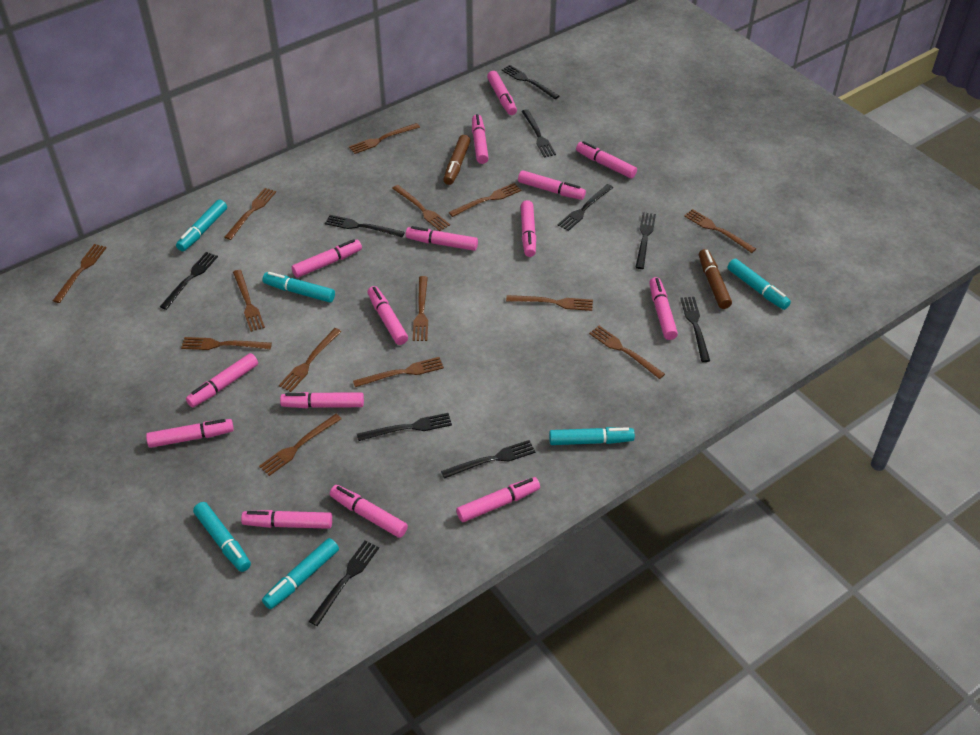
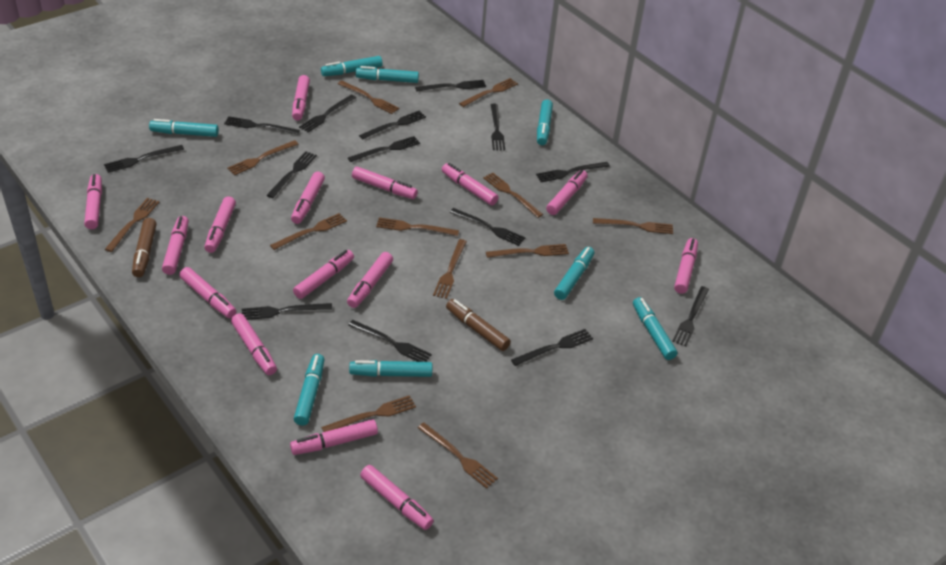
black fork: [160,252,218,310] [309,540,379,626] [325,215,405,237] [357,413,452,441] [441,440,536,479] [502,65,559,99] [522,109,556,157] [558,184,613,231] [635,212,656,269] [680,297,710,362] = 10 -> [104,145,184,173] [224,116,300,135] [242,303,332,320] [267,151,317,198] [299,95,356,133] [348,136,420,162] [348,320,432,362] [359,111,426,139] [415,80,486,91] [450,208,526,246] [491,104,505,151] [511,329,593,366] [536,162,610,182] [672,286,709,347] = 14
brown fork: [53,244,107,303] [181,337,272,350] [224,188,276,240] [233,270,265,332] [259,414,342,476] [279,328,342,392] [349,123,420,154] [353,357,444,387] [392,185,450,231] [413,276,428,341] [449,183,521,217] [506,295,593,311] [589,326,665,379] [684,209,756,253] = 14 -> [105,198,159,252] [227,140,298,175] [270,213,347,250] [321,395,416,432] [338,81,399,114] [376,217,459,236] [418,422,498,489] [433,239,467,299] [459,78,518,107] [483,173,543,218] [486,244,569,258] [593,218,673,234] = 12
turquoise marker: [176,199,227,251] [193,502,251,572] [262,538,339,609] [263,272,335,303] [549,427,635,445] [727,259,791,310] = 6 -> [149,119,219,137] [294,354,324,425] [321,56,383,76] [349,360,432,377] [356,66,419,83] [537,99,553,145] [554,247,594,300] [633,297,677,360] = 8

